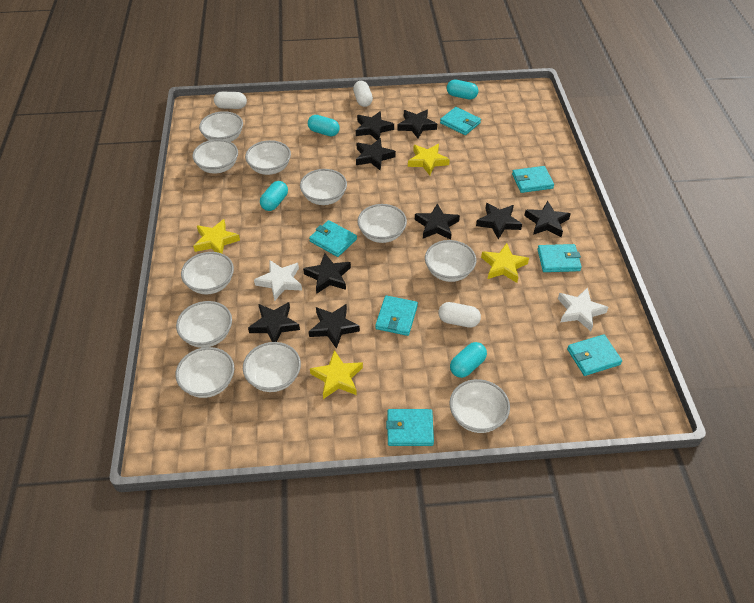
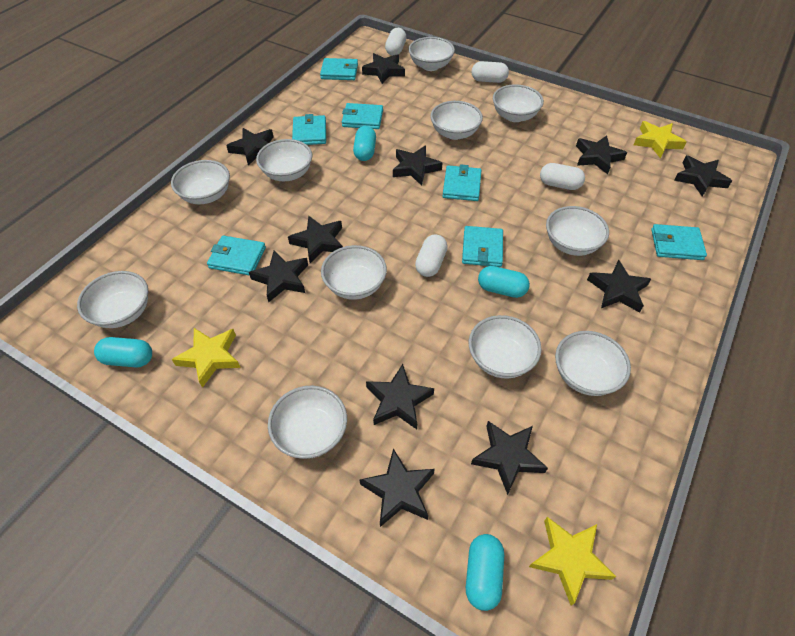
black star: [248,302,300,342] [303,253,351,294] [309,304,360,349] [356,111,394,140] [356,138,396,171] [397,110,437,139] [415,204,460,240] [476,203,522,239] [524,201,571,237] = 9 -> [226,128,273,166] [249,251,308,302] [288,215,343,263] [360,449,435,527] [362,53,405,84] [366,364,434,429] [393,145,442,186] [471,421,548,495] [576,136,627,174] [587,260,651,313] [674,155,732,196] = 11
white capsule: [214,92,247,109] [353,81,373,107] [438,302,481,328] = 3 -> [385,28,406,56] [415,234,448,277] [472,61,509,83] [540,163,585,190] = 4
white star: [254,260,302,301] [558,287,608,331] = 2 -> none = 0
yellow star: [193,219,240,253] [310,350,363,399] [408,144,450,175] [481,243,529,283] = 4 -> [172,328,241,388] [529,517,617,606] [634,121,687,159] = 3

